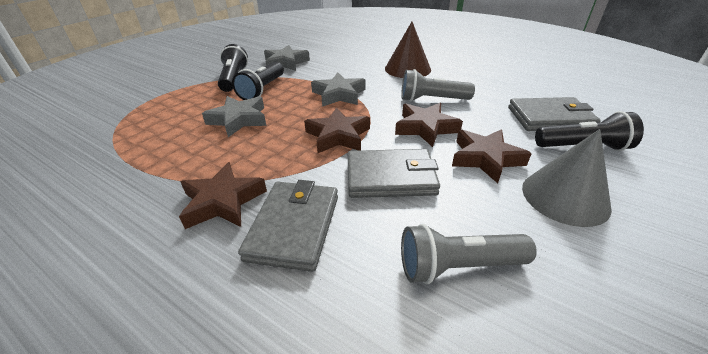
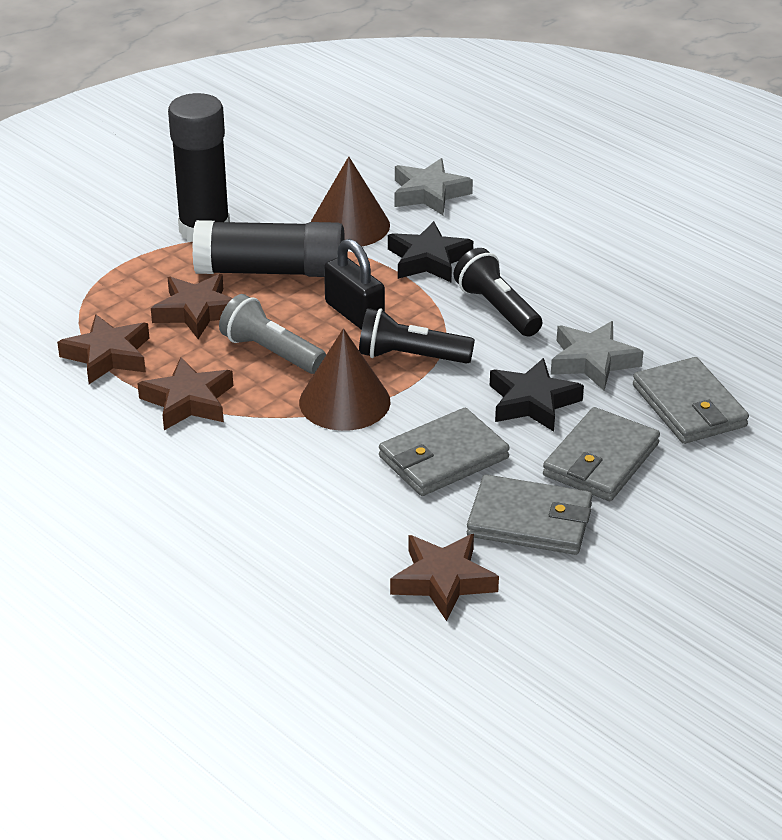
black flashlight: [218,44,248,92] [232,62,284,100] [535,111,644,151] = 3 -> [359,308,475,364] [454,248,542,337] = 2
black glue stick: none = 0 -> [168,93,230,242] [192,220,345,277] = 2
black padlock: none = 0 -> [324,239,385,330] = 1
black star: none = 0 -> [388,221,473,282] [490,358,584,432] = 2
brown cone: [385,22,431,78] = 1 -> [299,328,391,431] [311,157,390,246] = 2
grey cone: [522,129,612,227] = 1 -> none = 0
grey flashlight: [401,69,475,102] [401,224,537,284] = 2 -> [219,294,326,374] = 1
grey star: [202,96,266,137] [264,45,310,71] [311,73,366,107] = 3 -> [395,158,473,215] [551,321,644,391] = 2
grey wallet: [238,180,338,272] [348,149,440,198] [508,97,601,131] = 3 -> [379,408,510,496] [467,475,592,555] [543,407,660,501] [633,357,749,444] = 4

